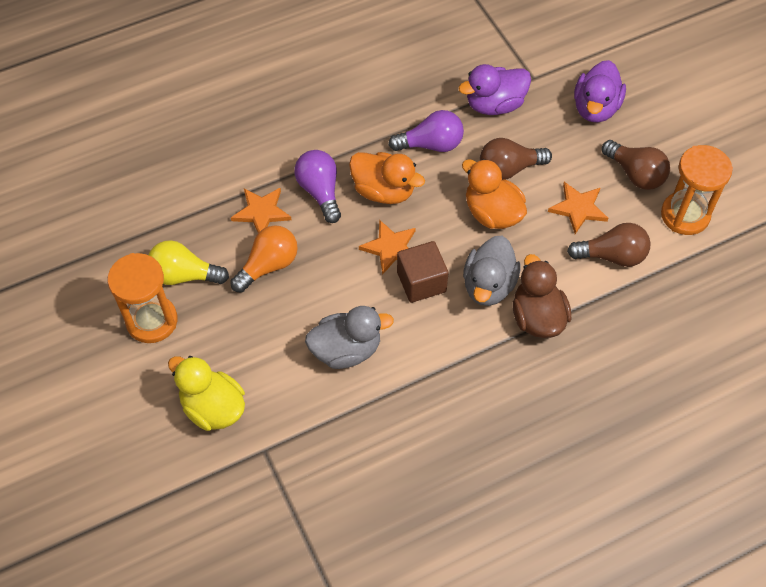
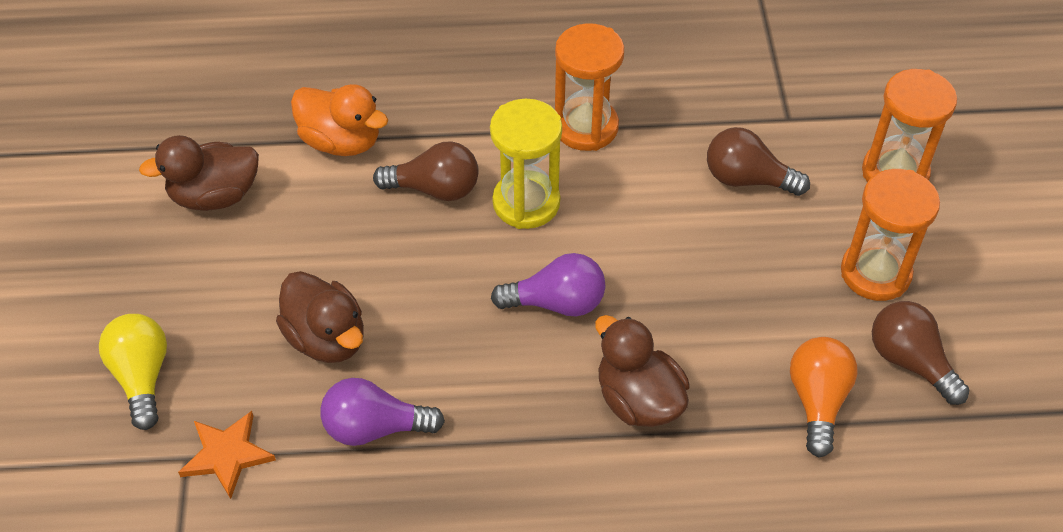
brown cube: [397,241,448,303] = 1 -> none = 0
brown duck: [513,254,571,338] = 1 -> [139,135,259,211] [276,271,364,363] [595,315,690,427] = 3
grey duck: [305,306,394,369] [463,236,521,306] = 2 -> none = 0
orange duck: [349,152,425,204] [462,159,527,229] = 2 -> [291,84,388,156] = 1
orange hourglass: [107,253,178,343] [661,145,733,235] = 2 -> [555,23,624,151] [841,169,940,301] [862,69,957,182] = 3
orange star: [231,188,291,233] [359,220,416,275] [548,182,608,234] = 3 -> [178,411,276,499] = 1
purple duck: [458,64,531,115] [574,60,626,123] = 2 -> none = 0
yellow duck: [168,356,245,431] = 1 -> none = 0
yellow hourglass: none = 0 -> [490,99,562,229] = 1

